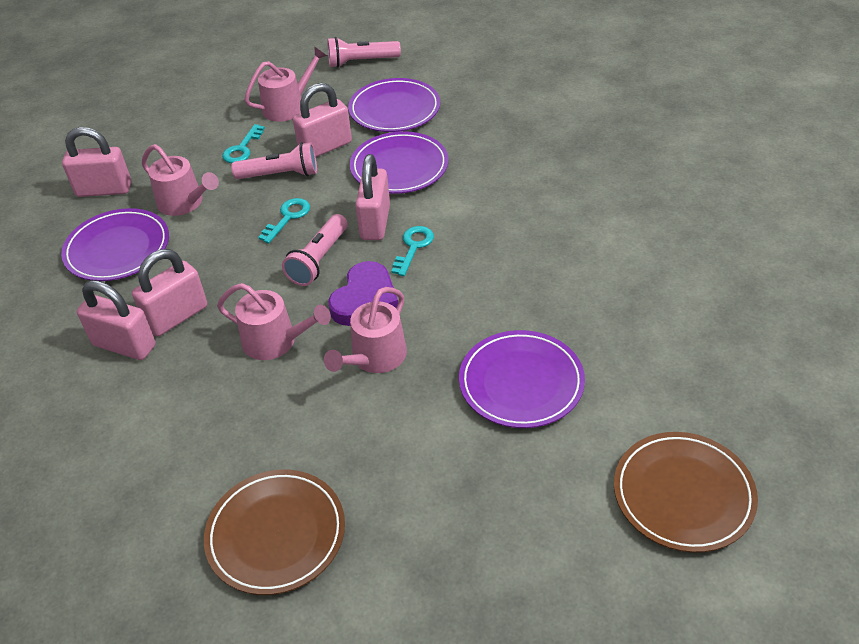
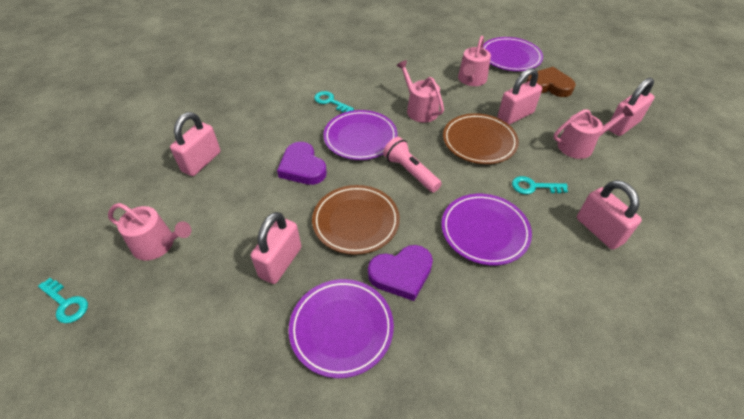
brown heart: none = 0 -> [526,67,576,97] = 1
pink flashlight: [231,142,317,179] [282,214,348,286] [328,37,401,68] = 3 -> [383,137,442,192] = 1
purple heart: [328,261,398,326] = 1 -> [277,142,327,185] [368,245,433,301] = 2

